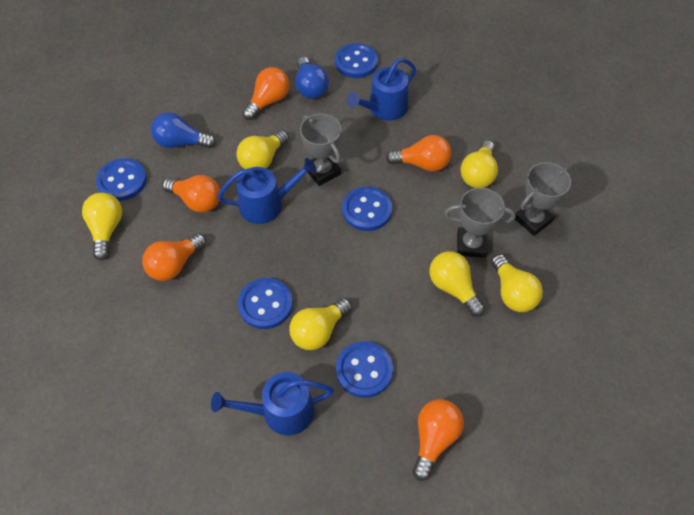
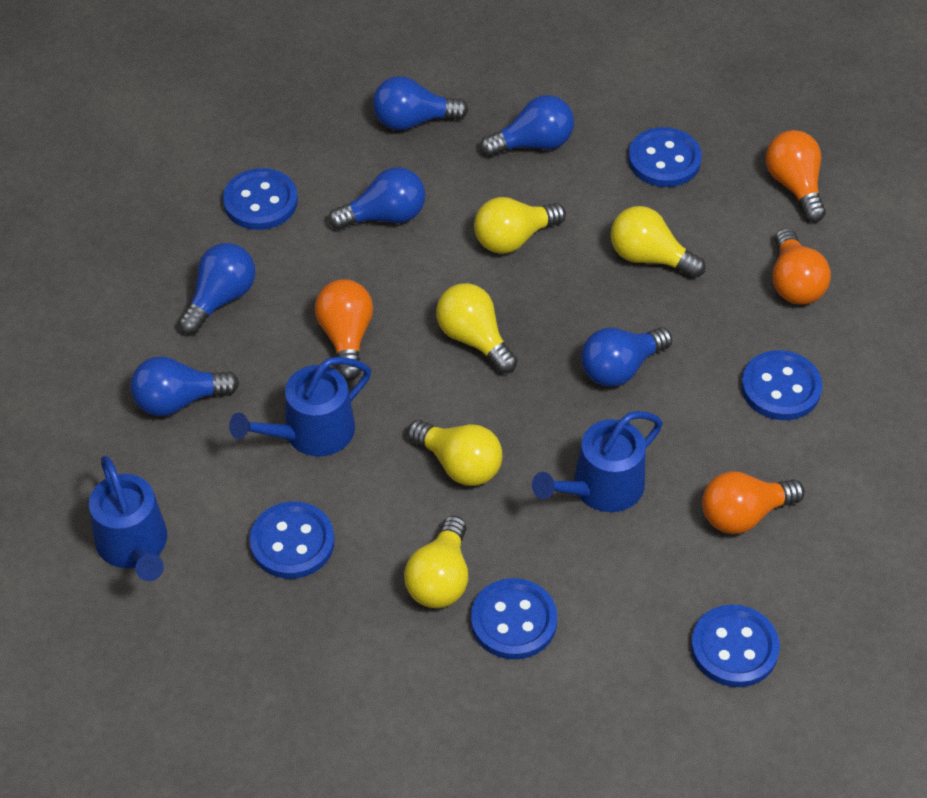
blue button: [96,158,147,201] [238,278,293,329] [335,43,378,78] [336,341,393,398] [342,187,392,231] = 5 -> [223,168,298,230] [249,501,335,579] [471,578,557,659] [628,127,702,187] [691,604,780,687] [741,350,822,420] = 6
blue light bulb: [151,112,216,148] [295,57,329,99] = 2 -> [130,356,239,416] [178,243,255,334] [328,167,425,230] [373,76,468,130] [480,95,574,157] [581,327,672,387] = 6
grey trophy: [300,113,341,186] [444,188,516,258] [515,162,571,236] = 3 -> none = 0
orange light bulb: [142,233,206,281] [162,175,220,213] [242,67,290,120] [386,135,451,172] [412,399,464,481] = 5 -> [315,279,373,381] [702,471,805,534] [766,130,826,222] [773,228,831,305] = 4
yellow light bulb: [82,193,122,261] [236,130,289,169] [289,298,352,350] [430,251,485,317] [461,140,498,188] [491,254,543,312] = 6 -> [404,516,468,608] [408,420,502,486] [436,283,518,373] [474,197,566,254] [611,206,705,278] = 5

